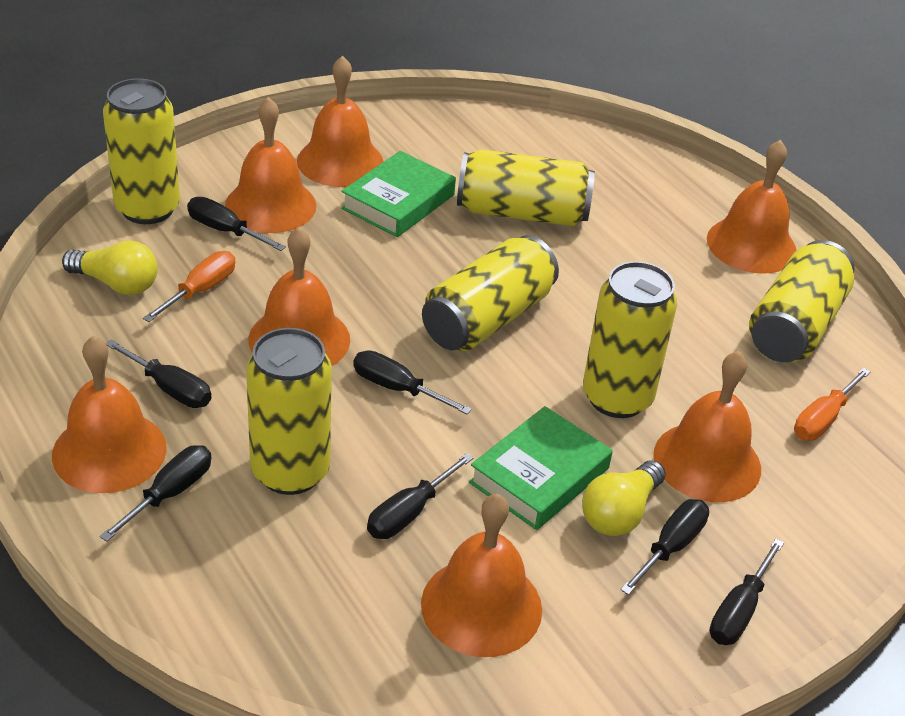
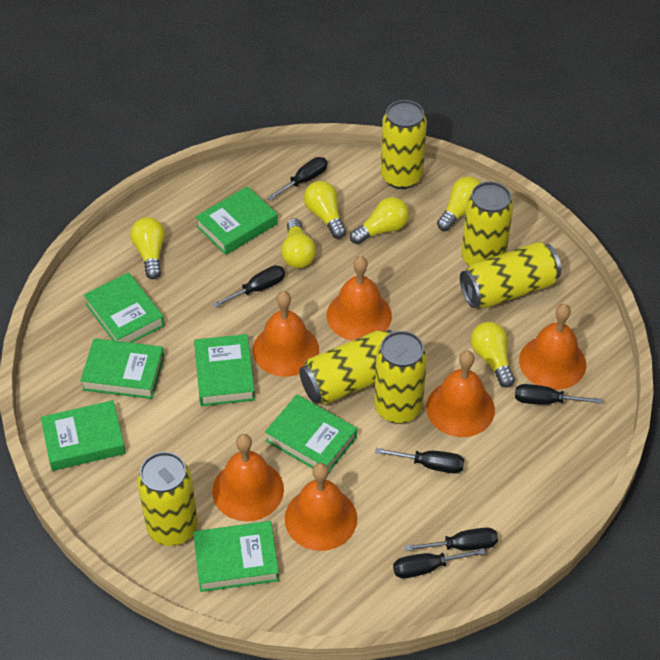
black screwdriver: [100,445,211,542] [106,339,212,408] [187,197,286,251] [353,350,472,415] [367,453,473,539] [620,499,709,595] [710,538,784,645] = 7 -> [213,265,285,308] [267,157,328,201] [375,448,464,474] [393,548,486,578] [405,527,498,551] [515,384,602,405] = 6
green book: [341,151,456,237] [469,406,613,530] = 2 -> [41,400,126,471] [80,338,164,399] [84,272,165,343] [193,521,279,592] [194,334,255,406] [195,186,278,255] [265,394,357,473] = 7
orange bell: [52,336,167,493] [225,97,316,233] [249,227,350,366] [297,56,384,187] [421,494,542,657] [653,351,761,502] [707,140,797,274] = 7 -> [212,434,284,521] [253,291,319,377] [285,463,357,551] [327,256,392,341] [426,351,495,437] [519,304,586,390] = 6
orange screwdriver: [143,251,235,322] [794,368,871,441] = 2 -> none = 0
yellow light bulb: [62,241,158,295] [582,460,666,536] = 2 -> [130,217,165,279] [281,218,316,268] [304,181,346,239] [350,197,409,244] [437,176,481,231] [471,322,515,388] = 6

